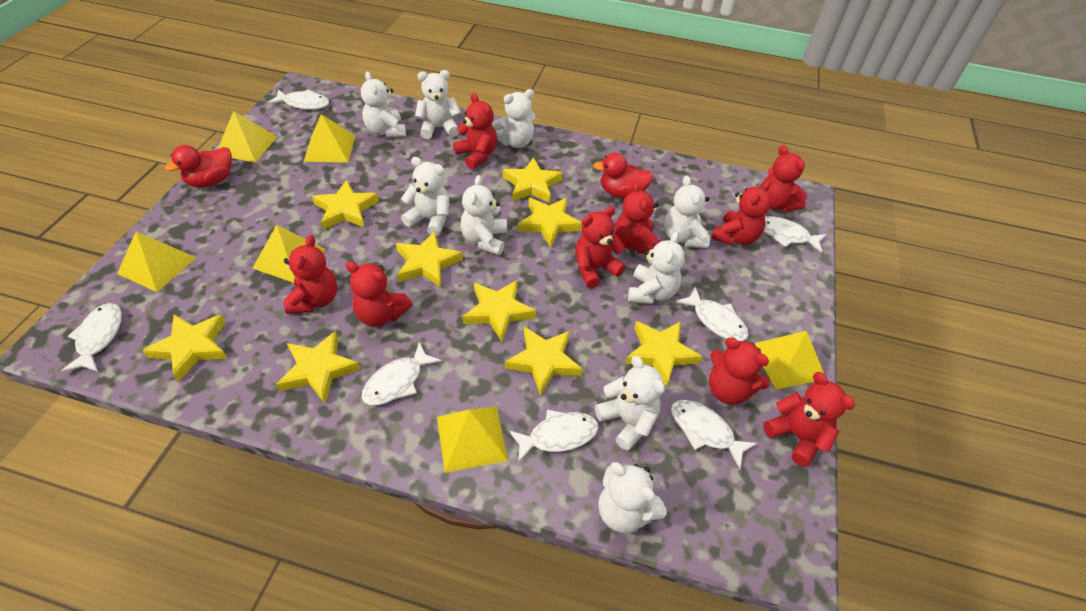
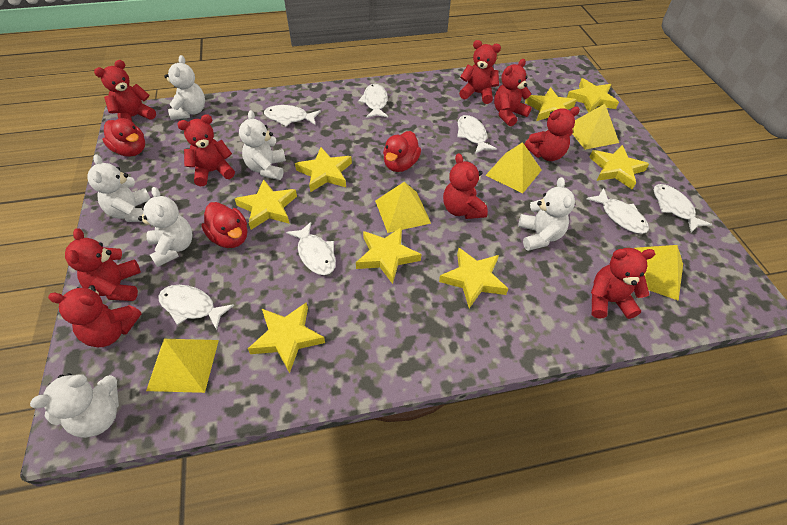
red duck: [165,145,232,188] [593,153,653,198] = 2 -> [102,118,145,157] [202,202,247,248] [383,131,421,172] = 3
white teddy bear: [361,71,406,138] [401,157,449,236] [415,70,461,139] [461,175,507,255] [492,89,535,148] [595,356,665,451] [598,462,667,533] [628,232,685,304] [664,176,710,248] = 9 -> [30,373,119,438] [87,154,151,222] [138,187,192,267] [164,55,205,120] [239,110,286,180] [518,177,575,251] = 6
yellow pyramid: [117,231,197,292] [218,111,277,163] [253,225,326,283] [304,114,355,162] [437,406,508,473] [754,331,824,389] = 6 -> [146,339,219,393] [375,182,431,233] [485,142,542,193] [572,104,619,150] [634,245,683,301] = 5
yellow star: [142,314,227,382] [276,331,361,403] [312,180,379,230] [396,231,463,288] [463,280,536,341] [503,157,563,203] [505,327,582,396] [518,198,582,247] [625,321,702,387] = 9 -> [235,179,297,230] [248,302,325,373] [295,147,352,192] [356,227,421,284] [439,248,508,308] [525,87,576,121] [567,78,619,113] [589,145,649,190] = 8

